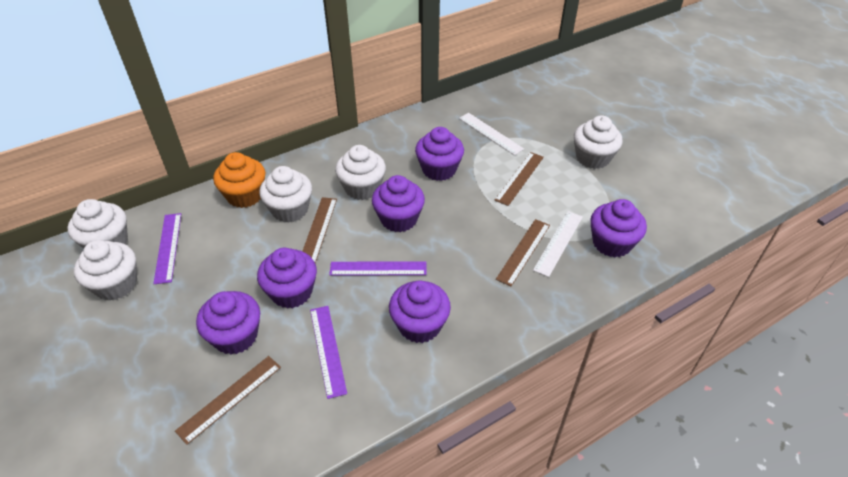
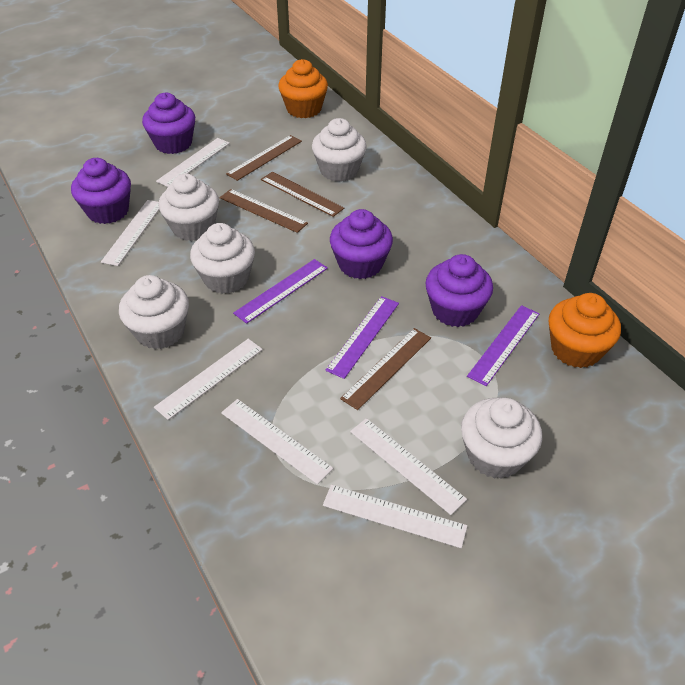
orange cupcake: [213,152,265,208] = 1 -> [278,59,328,118] [549,293,621,368] = 2
purple cupcake: [196,291,260,355] [257,248,317,309] [372,175,425,232] [389,281,451,343] [415,127,464,181] [590,199,647,257] = 6 -> [71,158,131,224] [142,93,195,154] [330,209,393,279] [425,254,493,327] = 4
white ruler: [459,113,524,155] [533,211,583,277] = 2 -> [101,200,159,266] [154,339,263,420] [156,138,230,187] [221,399,333,485] [323,485,467,548] [350,418,467,515] = 6

